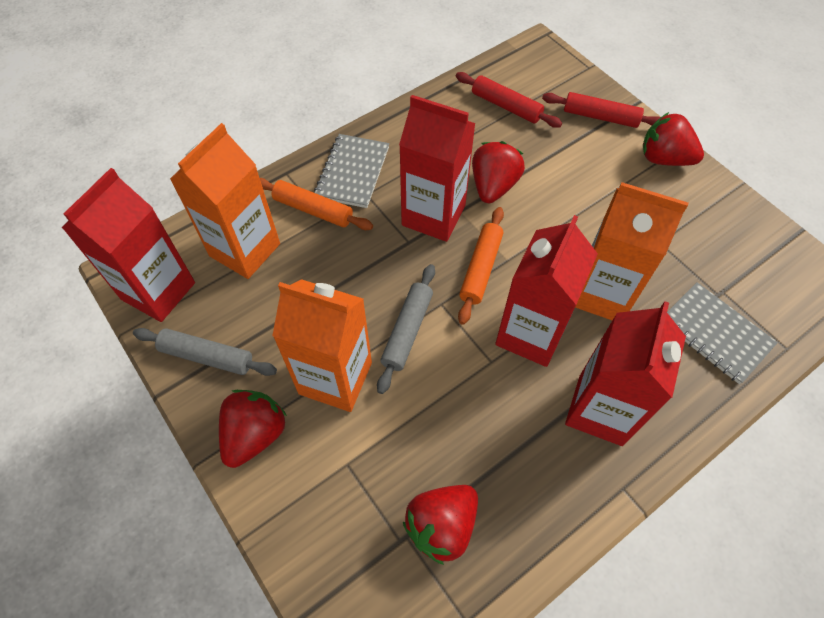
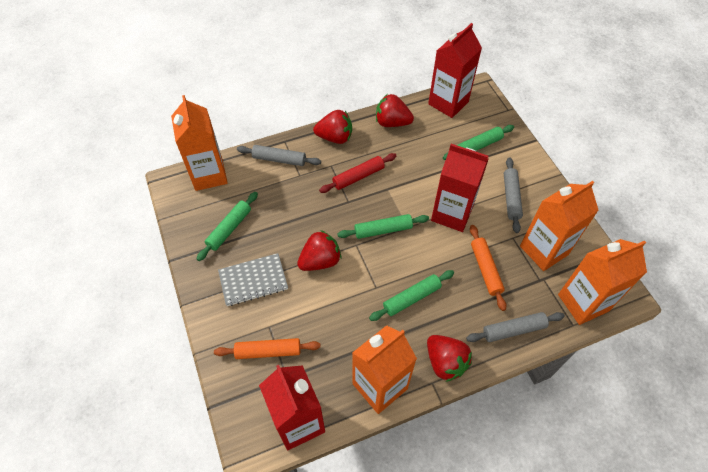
green rolling pin: none = 0 -> [197,192,258,261] [337,214,429,239] [369,270,454,321] [443,125,514,160] = 4
grey notebook: [314,134,389,208] [667,282,778,384] = 2 -> [218,253,288,306] = 1
grey rolling pin: [133,328,277,376] [377,264,435,394] = 2 -> [237,145,321,166] [466,312,565,342] [504,157,523,233] = 3
orange carton: [170,123,280,279] [272,279,372,412] [575,182,688,320] = 3 -> [171,95,228,191] [352,325,417,414] [520,181,599,271] [558,239,647,325] = 4
red carton: [61,168,195,322] [399,95,476,242] [495,215,598,367] [565,301,686,446] = 4 -> [259,365,325,450] [428,23,482,118] [431,144,488,232] = 3
red rolling pin: [456,72,562,128] [542,92,661,128] = 2 -> [319,153,396,193] = 1

